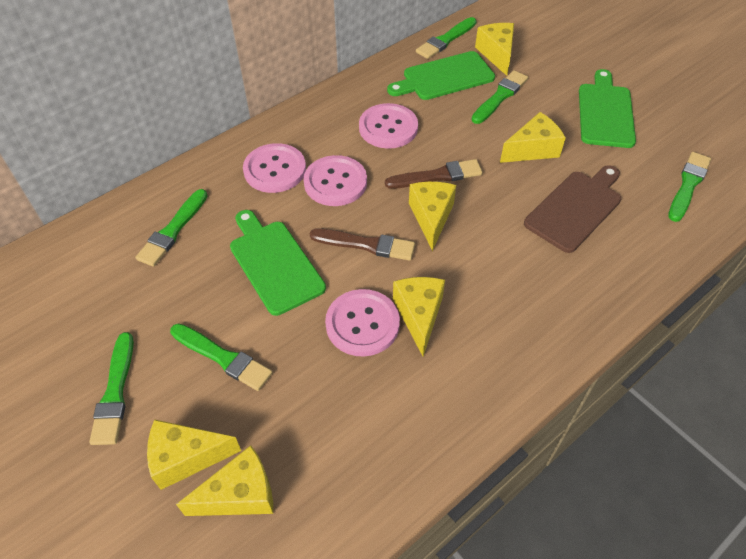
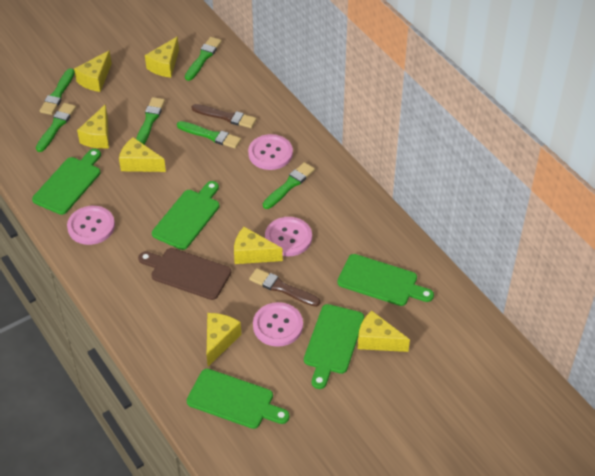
green cutting board: [230,210,326,316] [387,51,495,100] [579,69,636,148] = 3 -> [32,149,101,215] [152,181,220,250] [187,369,290,429] [304,304,364,389] [337,254,434,306] = 5
yellow cheese: [147,419,241,490] [176,445,273,516] [393,277,445,357] [409,182,456,251] [475,23,514,76] [500,112,566,163] = 6 -> [74,50,112,92] [77,104,109,149] [119,137,166,172] [145,36,179,78] [207,313,241,367] [234,227,283,264] [358,310,410,352] = 7

